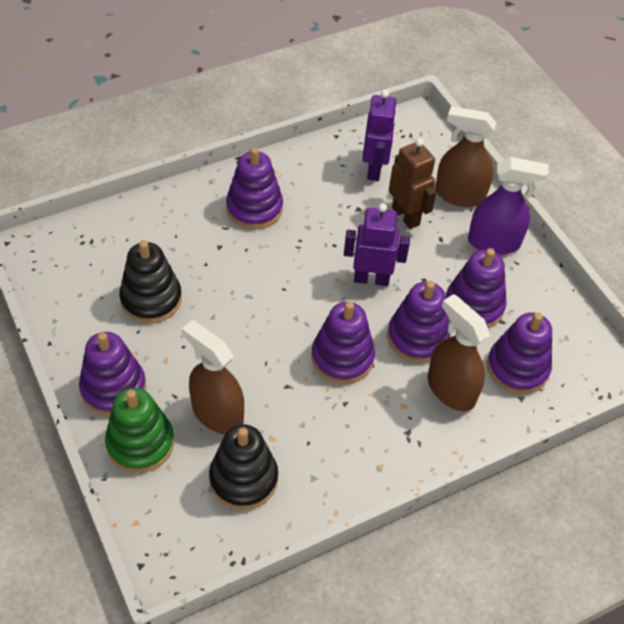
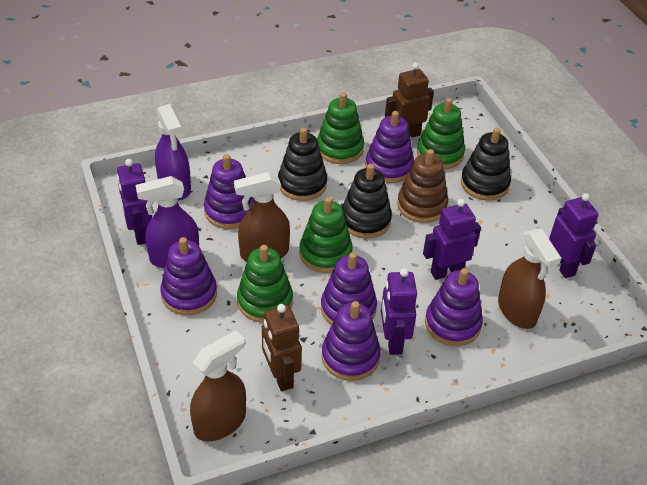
black stacking toy: [119,240,182,324] [209,424,278,510] = 2 -> [278,128,327,201] [342,164,392,239] [461,128,511,200] = 3
brown robot: [389,138,436,229] = 1 -> [262,304,302,391] [385,63,434,137] = 2
brown stacking toy: none = 0 -> [397,149,448,223] = 1
green stacking toy: [105,388,174,473] = 1 -> [237,245,293,323] [299,197,353,273] [317,92,364,164] [417,98,465,169] = 4
purple robot: [344,203,410,286] [362,90,397,181] = 2 -> [117,159,152,245] [381,268,417,355] [423,199,481,280] [549,193,599,278] = 4
purple spray bottle: [468,157,549,255] = 1 -> [135,176,199,269] [155,104,191,200] = 2

